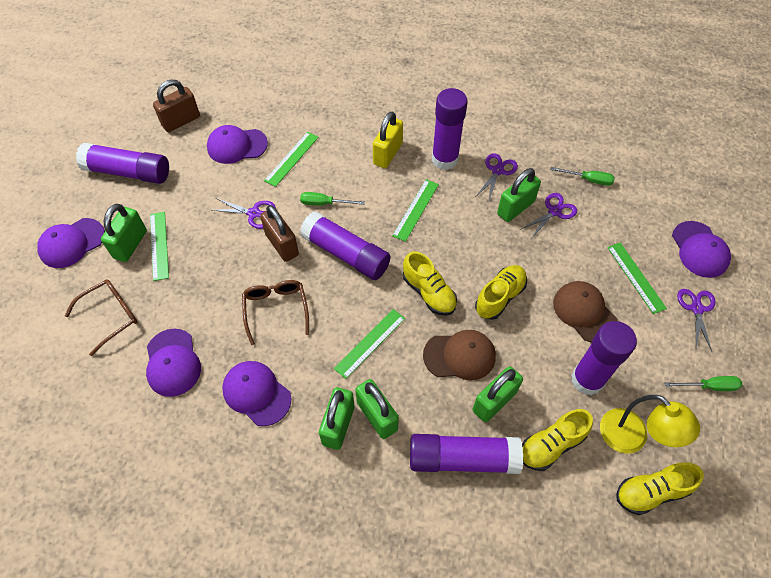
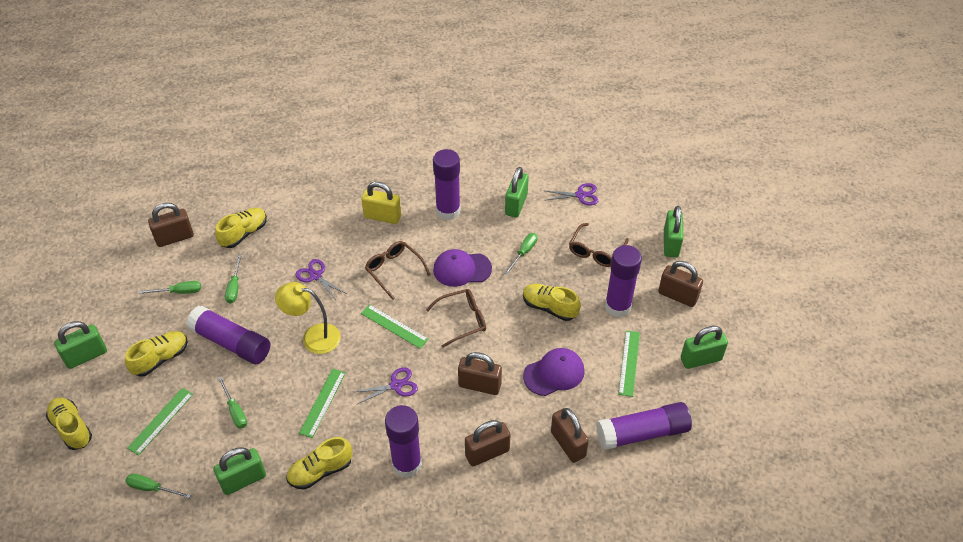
brown cap: [423,330,496,380] [553,281,618,343] = 2 -> none = 0
brown glasses: [65,280,138,356] [242,280,309,345] = 2 -> [365,241,431,300] [426,289,486,348] [569,223,629,267] = 3
brown padlock: [153,80,200,132] [260,205,299,262] = 2 -> [148,203,194,247] [458,352,502,395] [465,420,510,466] [551,408,589,463] [658,261,703,307] = 5
green ruler: [150,212,169,281] [264,132,319,187] [334,309,405,379] [392,179,439,242] [607,242,667,314] = 5 -> [127,388,193,455] [299,368,346,438] [361,304,429,349] [618,330,640,397] = 4
green screwdriver: [300,192,365,206] [551,167,615,186] [665,376,742,391] = 3 -> [125,474,191,498] [139,281,201,294] [218,377,247,429] [225,255,242,304] [505,233,538,275] = 5
purple cap: [37,218,105,268] [146,329,201,397] [207,125,268,164] [222,361,291,426] [672,221,731,278] = 5 -> [433,249,492,287] [523,348,585,396] = 2
purple scissors: [212,198,276,229] [476,153,518,203] [521,193,577,237] [677,289,716,351] = 4 -> [296,259,347,300] [354,367,418,404] [544,183,598,205] = 3
yellow shoe: [403,251,457,316] [475,265,527,320] [522,409,593,471] [616,462,704,515] = 4 -> [46,398,92,450] [125,331,188,377] [215,208,267,248] [287,437,352,490] [523,284,581,321] = 5

